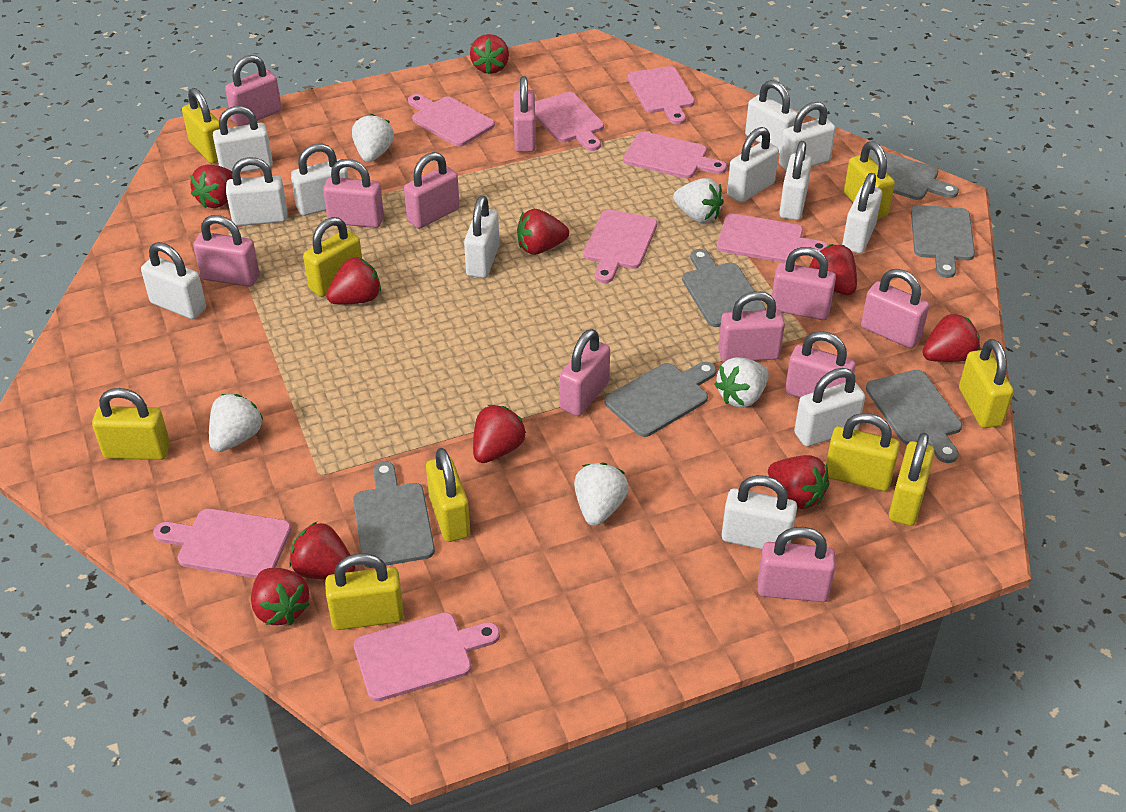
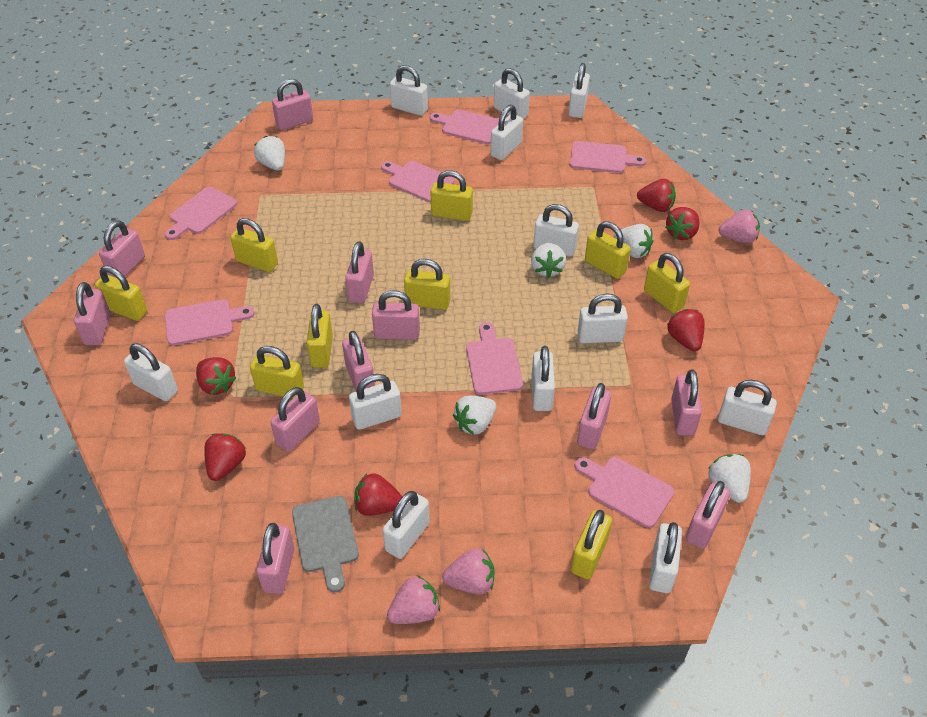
grey cutting board: [353,462,435,568] [604,362,717,437] [682,249,766,327] [866,370,962,463] [869,149,959,200] [911,205,975,278] = 6 -> [292,496,359,593] = 1
pink cutting board: [153,509,291,578] [354,612,500,701] [408,94,495,147] [535,92,604,151] [583,209,657,283] [623,132,727,179] [628,66,695,125] [717,214,828,263] = 8 -> [165,187,237,240] [165,299,254,346] [381,161,454,203] [430,109,499,144] [466,322,523,395] [569,141,646,173] [575,457,674,528] = 7
pink strawberry: none = 0 -> [387,575,440,624] [442,548,495,594] [719,209,760,243] = 3
red strawberry: [190,165,233,208] [251,568,310,625] [289,522,355,579] [326,257,381,304] [470,34,509,74] [473,405,526,463] [517,209,569,255] [768,455,829,509] [809,244,857,295] [922,313,980,362] = 10 -> [196,357,237,395] [204,433,246,481] [354,473,402,516] [637,179,676,212] [665,207,700,240] [667,309,705,351] = 6

